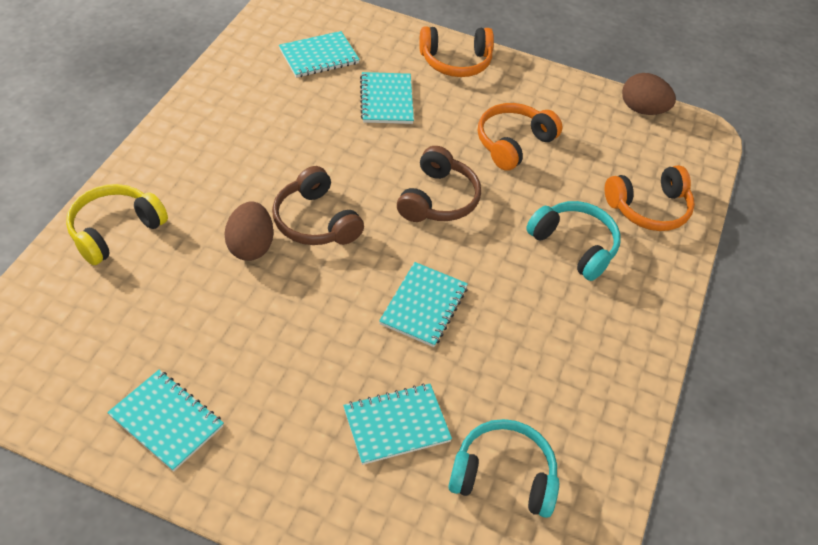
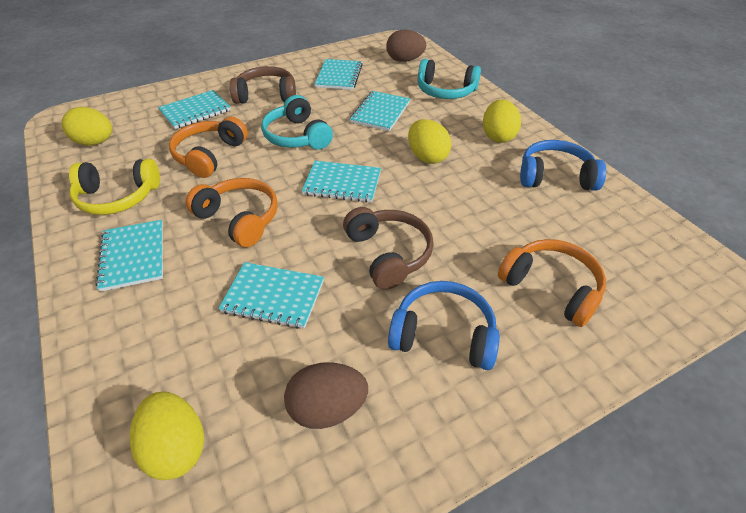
blue headphones: none = 0 -> [388,281,500,370] [520,140,606,191] = 2
turquoise notebook: [107,370,224,472] [279,31,360,78] [343,384,452,465] [360,72,414,124] [379,262,468,347] = 5 -> [95,220,163,292] [158,90,231,129] [218,262,324,329] [302,161,381,203] [315,59,363,90] [350,91,410,131] = 6
yellow egg: none = 0 -> [61,107,112,146] [130,391,204,480] [408,119,452,164] [483,99,521,143] = 4

